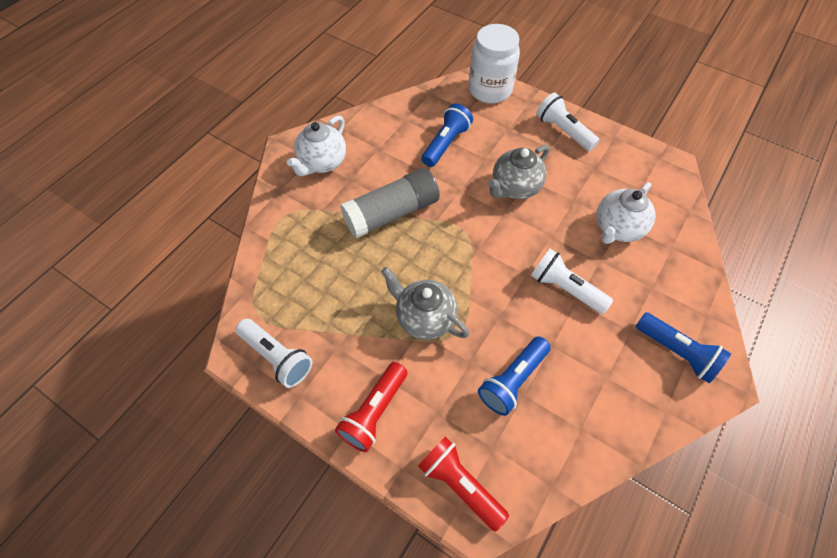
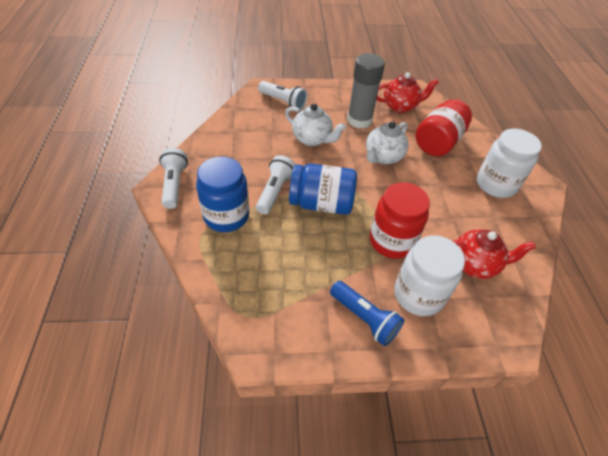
blue flashlight: [421,103,473,167] [478,336,551,416] [636,312,731,383] = 3 -> [330,281,404,346] = 1
blue jar: none = 0 -> [196,157,249,232] [289,163,357,215] = 2
grey teapot: [381,267,469,340] [488,145,549,199] = 2 -> none = 0
red flashlight: [335,362,408,452] [418,436,509,532] = 2 -> none = 0
red jar: none = 0 -> [370,182,430,259] [416,99,472,156] = 2
red teapot: none = 0 -> [376,72,439,113] [453,230,536,279] = 2
white jar: [469,24,520,103] = 1 -> [394,235,465,316] [477,129,542,198] = 2

